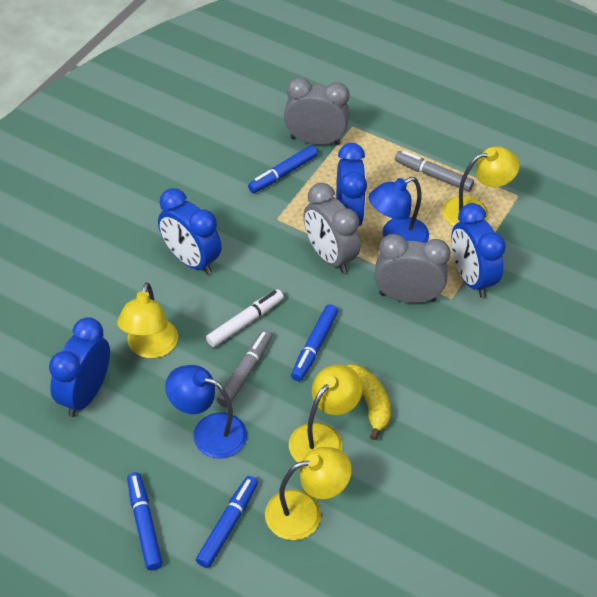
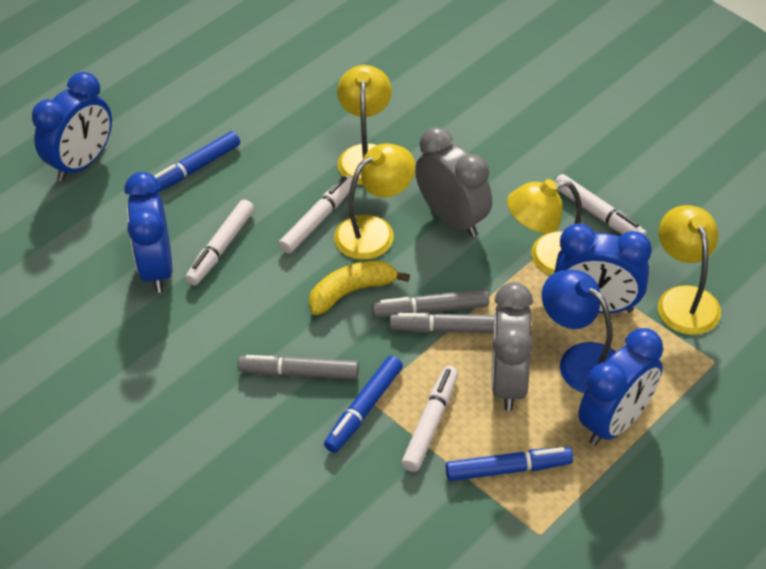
blue lamp: [165,365,247,458] [369,177,429,243] = 2 -> [542,270,616,393] = 1
blue marker: [127,472,162,570] [196,476,258,568] [248,145,318,193] [291,304,338,381] = 4 -> [154,131,240,192] [324,356,403,453] [446,447,573,481] = 3
grey clock: [284,77,350,145] [304,183,360,273] [375,234,450,303] = 3 -> [415,127,492,237] [492,282,533,411] = 2
grey marker: [216,330,272,407] [395,151,474,192] = 2 -> [238,355,359,379] [372,289,489,318] [390,313,494,333] = 3
white marker: [206,289,284,347] = 1 -> [185,200,254,285] [279,175,353,254] [401,366,458,472] [555,174,647,236] = 4

